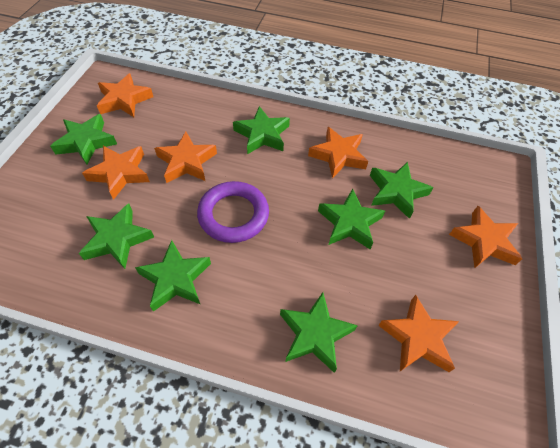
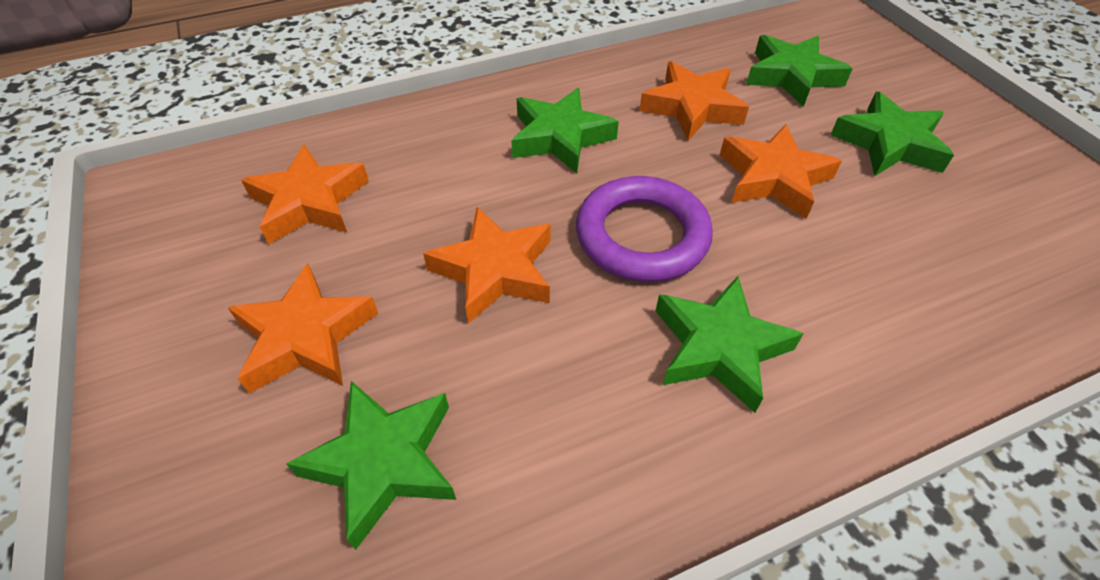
green star: [50,114,117,165] [79,203,154,269] [135,240,211,312] [233,106,290,154] [280,292,358,373] [318,189,385,249] [370,162,434,219] = 7 -> [286,381,456,550] [511,88,619,174] [656,276,803,413] [746,35,853,107] [831,92,954,176] = 5
orange star: [82,146,150,200] [97,73,153,117] [154,132,217,183] [308,127,368,179] [378,295,459,372] [449,206,522,268] = 6 -> [227,263,378,394] [241,145,369,244] [423,207,550,324] [639,61,749,141] [720,124,842,219] = 5

